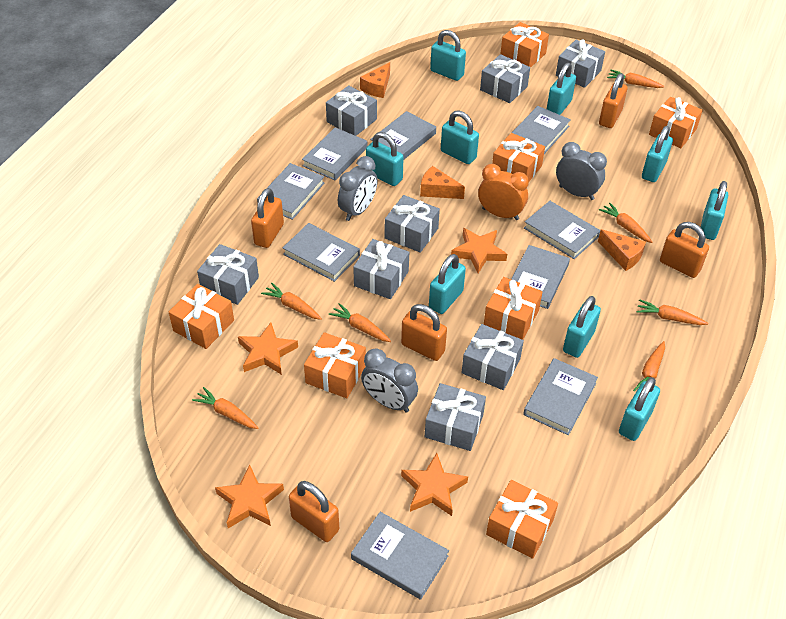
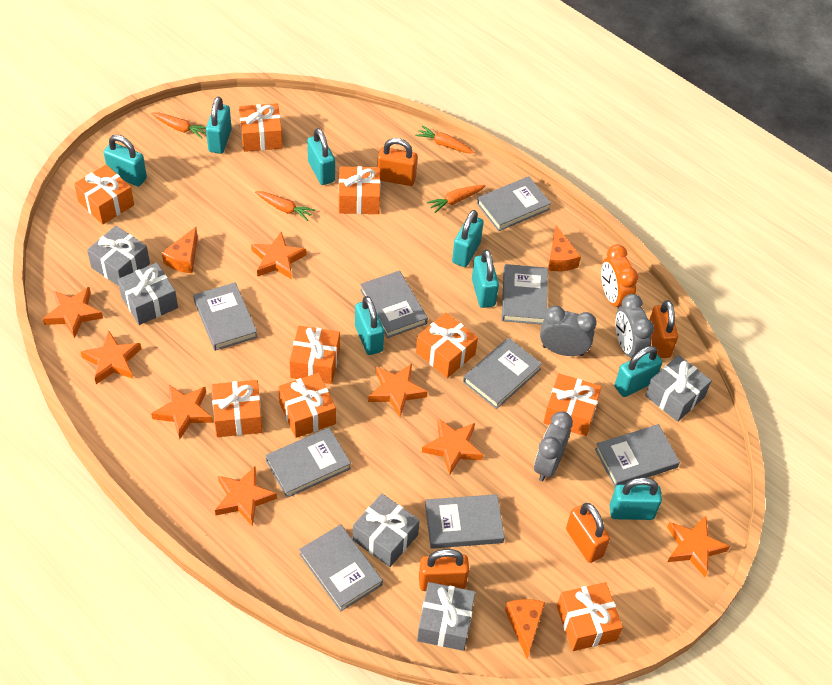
grey gift: [197,244,259,305] [326,85,377,136] [353,239,409,299] [384,195,440,253] [425,383,486,451] [461,324,524,390] [480,54,530,103] [556,40,605,88] = 8 -> [87,226,150,286] [118,263,178,325] [353,494,420,567] [417,582,476,651] [645,355,712,422] = 5
orange carrot: [192,387,258,429] [261,283,322,320] [329,303,391,342] [599,202,652,243] [607,69,664,88] [633,341,665,391] [636,299,708,325] = 7 -> [151,112,206,138] [255,191,315,221] [415,126,474,153] [427,185,486,213] = 4
orange gift: [169,284,234,349] [304,332,366,398] [484,277,543,340] [486,480,558,559] [492,133,545,181] [500,22,549,68] [649,97,703,148] = 7 -> [74,164,134,225] [212,380,263,437] [239,103,283,152] [278,373,336,438] [289,326,340,384] [339,166,380,214] [416,312,478,378] [543,373,601,436] [557,582,623,651] = 9
orange padlock: [251,188,284,248] [289,481,339,542] [401,304,447,361] [599,73,628,128] [660,222,709,278] = 5 -> [377,138,418,186] [419,549,469,591] [566,503,610,563] [649,300,678,358] = 4
orange star: [215,465,284,528] [238,323,298,375] [401,453,468,516] [451,228,507,273] = 4 -> [43,287,103,338] [81,330,141,384] [151,384,213,439] [215,466,277,527] [251,232,306,280] [368,364,428,417] [422,418,483,475] [667,516,730,577] = 8
turquoise padlock: [366,132,404,186] [429,254,466,314] [430,30,466,81] [441,111,479,164] [547,63,576,115] [563,296,601,358] [619,377,660,441] [642,126,673,182] [701,181,728,240] = 9 -> [103,135,147,186] [206,97,232,154] [307,128,335,185] [355,296,384,355] [452,210,484,267] [472,249,499,308] [610,477,662,520] [615,346,662,397] = 8

